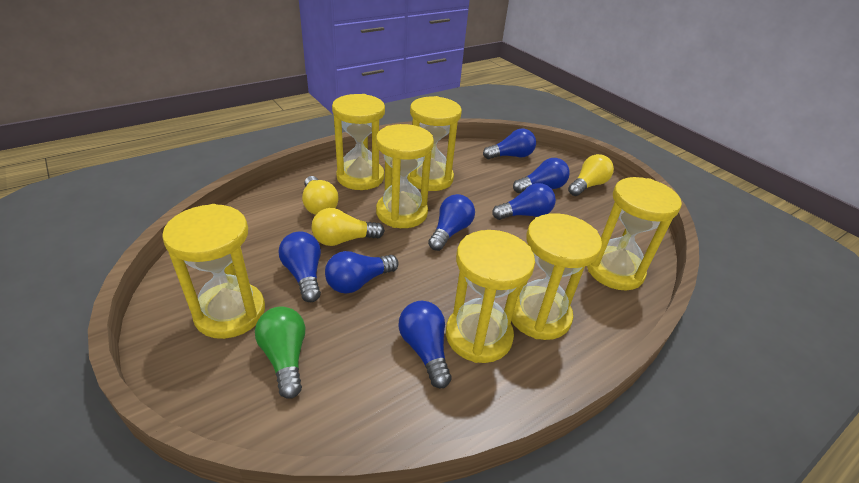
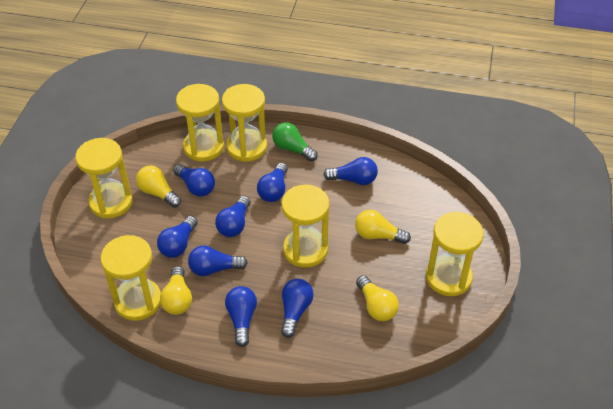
blue light bulb: [279,232,321,302] [325,251,399,294] [399,301,451,388] [428,194,475,251] [483,128,536,159] [492,183,556,220] [513,158,570,193] = 7 -> [157,216,198,258] [173,164,215,197] [188,246,248,276] [215,196,251,237] [225,286,257,347] [257,163,288,202] [281,279,314,338] [323,157,378,185] = 8
yellow hourglass: [162,204,265,339] [332,94,385,190] [376,124,434,228] [407,96,462,191] [446,230,535,363] [511,213,602,340] [587,177,682,290] = 7 -> [75,138,133,218] [101,235,161,321] [176,84,224,161] [222,84,267,162] [281,185,330,268] [426,212,484,296] = 6
yellow light bulb: [302,176,339,215] [312,208,385,246] [568,154,614,196] = 3 -> [136,166,181,208] [160,266,192,315] [355,210,411,244] [356,275,399,321] = 4

